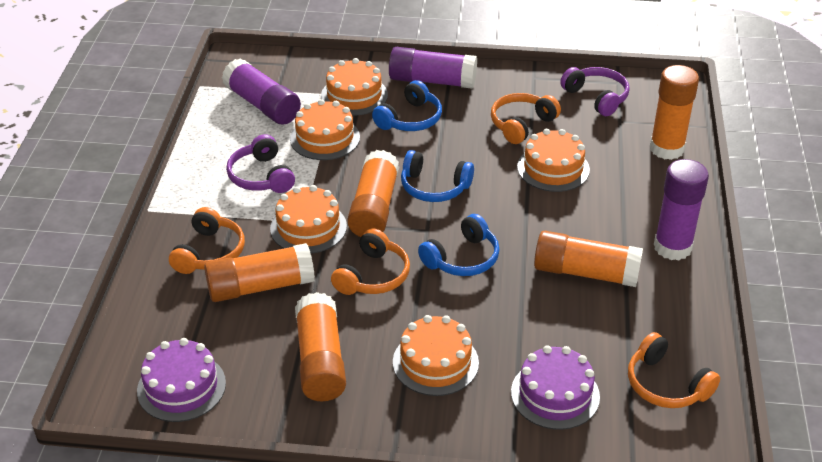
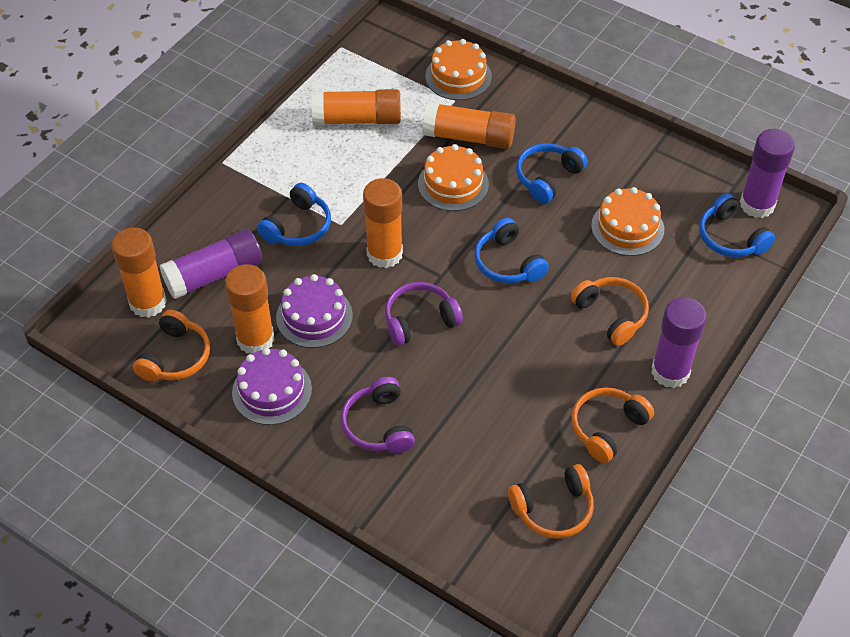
blue headphones: [372,80,442,131] [401,150,474,202] [418,214,499,276] = 3 -> [257,183,331,246] [474,218,549,283] [516,143,588,204] [699,193,775,257] = 4
orange cake: [270,185,347,253] [290,99,360,160] [321,58,388,116] [393,315,479,396] [517,129,590,192] = 5 -> [418,144,489,211] [426,39,492,100] [591,187,664,256] = 3

